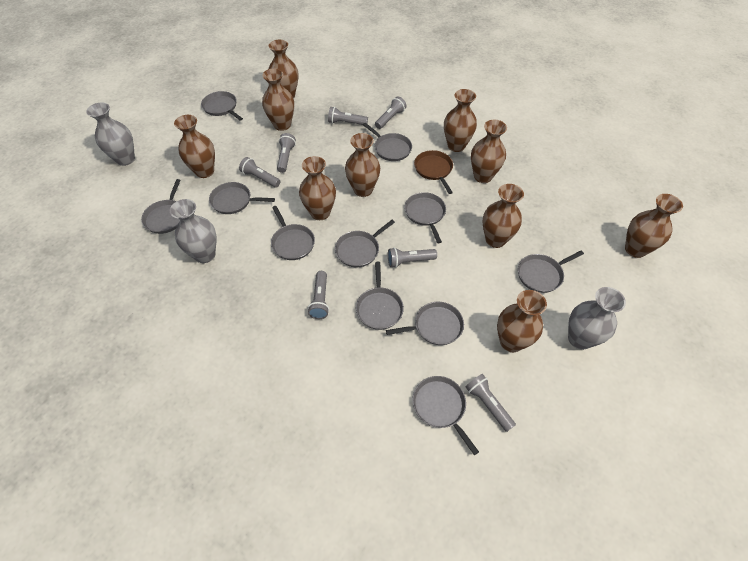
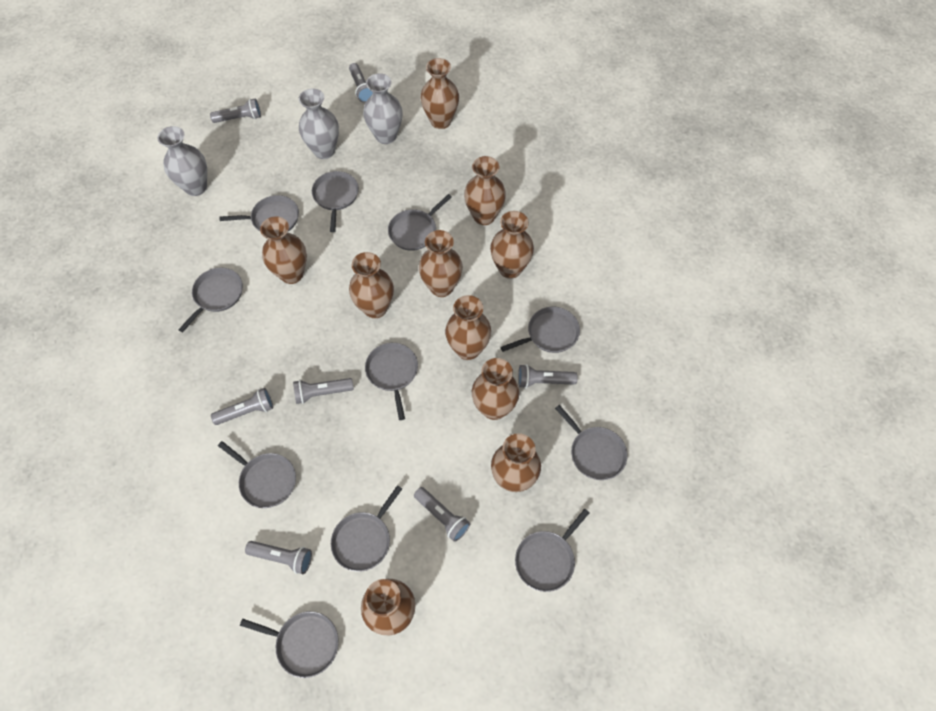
brown pan: [414,150,453,194] = 1 -> none = 0

